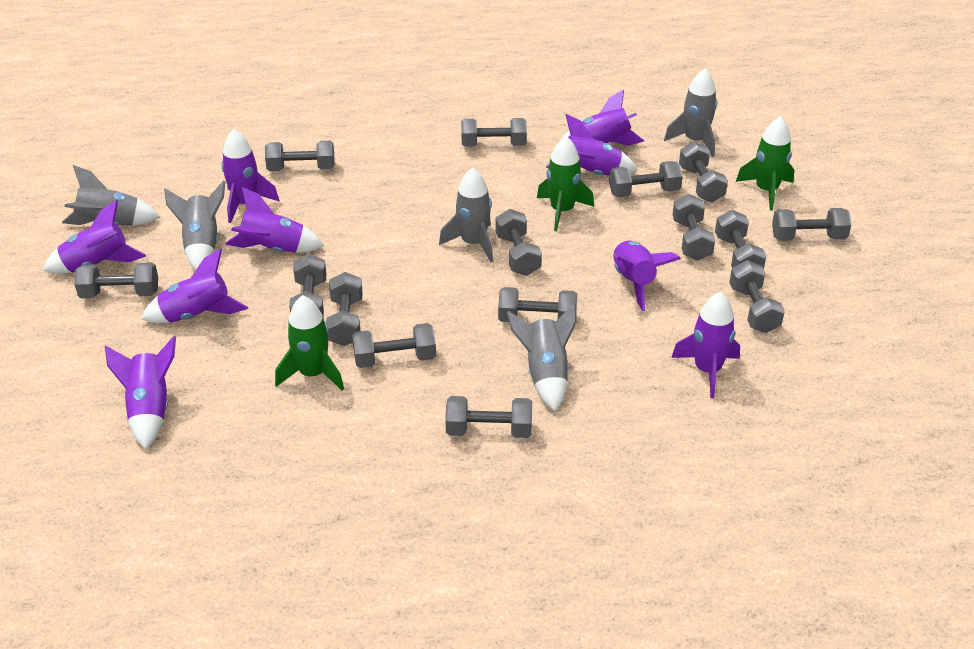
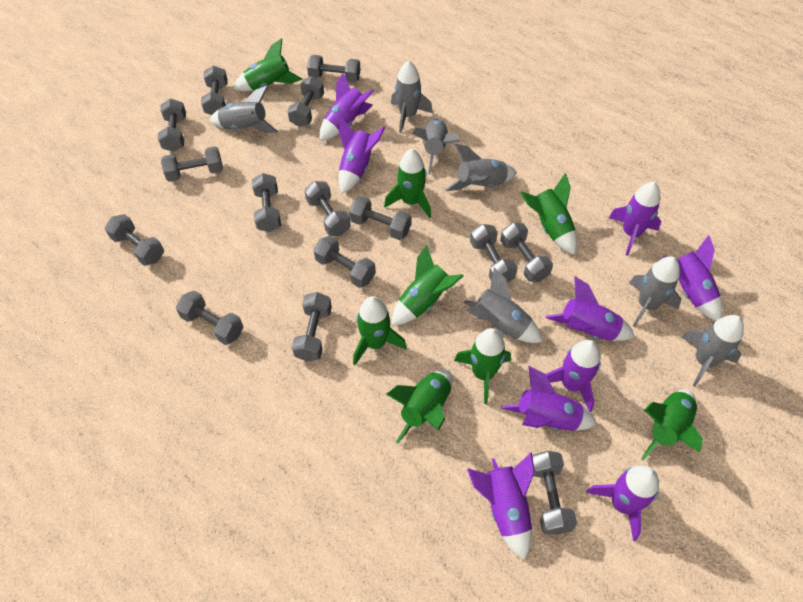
green rocket: [275,295,344,391] [537,136,594,231] [736,116,794,211] = 3 -> [233,38,302,91] [353,296,407,365] [384,149,431,218] [386,370,452,443] [392,245,464,325] [454,328,511,404] [520,173,577,255] [641,389,703,461] = 8
grey rocket: [62,165,160,226] [164,180,226,270] [439,168,493,262] [507,303,577,411] [664,69,717,157] = 5 -> [210,86,278,133] [391,60,433,133] [412,119,460,174] [445,144,517,191] [464,267,542,343] [629,256,681,327] [682,315,744,387] = 7

